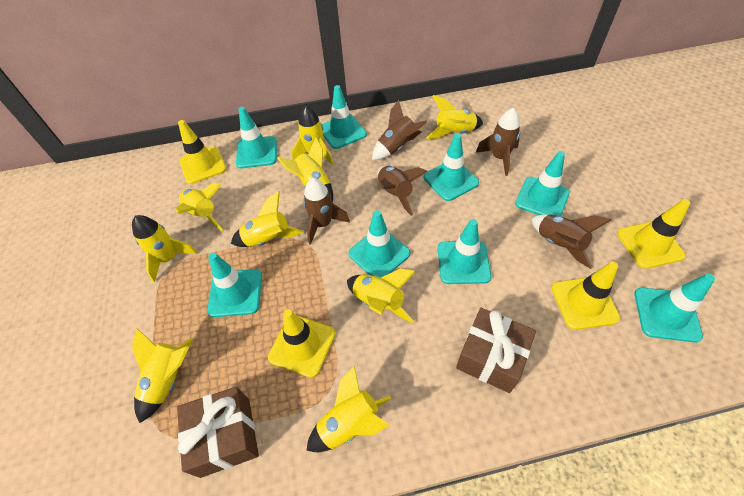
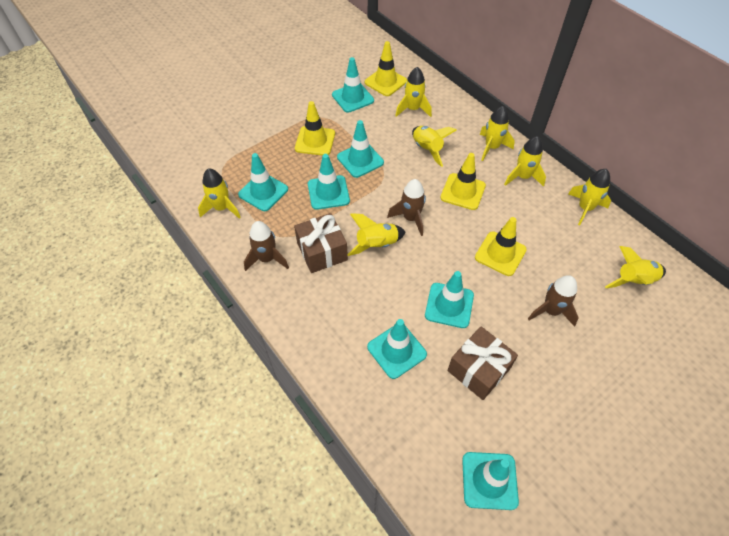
brown rocket: [303,178,350,245] [372,100,427,160] [378,166,428,216] [476,108,520,176] [531,214,611,269] = 5 -> [244,221,289,271] [387,179,426,236] [528,275,579,327] = 3
turquoise traffic cone: [207,253,262,317] [236,107,277,168] [322,85,367,149] [348,210,410,278] [423,133,479,201] [438,219,491,284] [515,151,570,216] [634,274,715,343] = 8 -> [238,153,288,211] [308,154,350,210] [332,57,374,113] [337,120,384,178] [367,319,427,379] [425,271,474,328] [462,452,519,510] = 7
yellow rocket: [132,215,197,282] [132,328,193,423] [175,183,223,232] [231,191,304,247] [277,137,333,203] [292,105,334,165] [306,365,391,452] [347,269,416,323] [426,95,483,139] = 9 -> [198,168,241,219] [348,213,405,256] [395,67,432,117] [412,126,457,167] [480,106,515,161] [504,136,546,187] [568,169,611,225] [605,246,666,288] = 8

